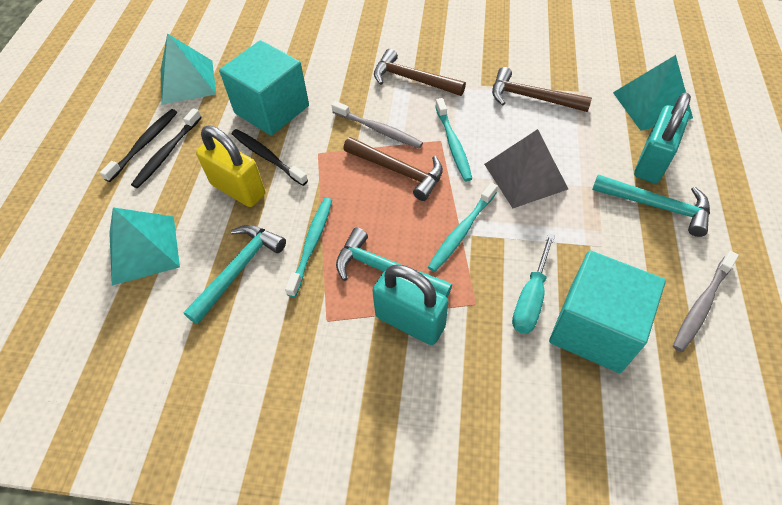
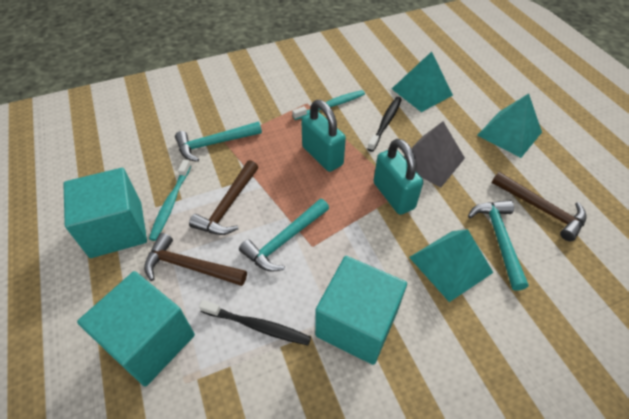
black toothbrush: [100,109,177,182] [131,108,202,188] [232,129,308,186] = 3 -> [199,300,311,345] [367,97,402,152] = 2
grey toothbrush: [331,101,423,149] [673,251,739,352] = 2 -> none = 0
turquoise cube: [219,40,309,136] [549,251,666,373] = 2 -> [63,168,147,258] [77,271,195,387] [315,256,407,365] = 3
turquoise screwdriver: [512,233,555,334] = 1 -> none = 0
turquoise toothbrush: [285,198,332,297] [428,183,498,272] [435,98,472,181] = 3 -> [149,160,191,241] [292,90,365,120] = 2
yellow padlock: [196,126,265,207] = 1 -> none = 0

